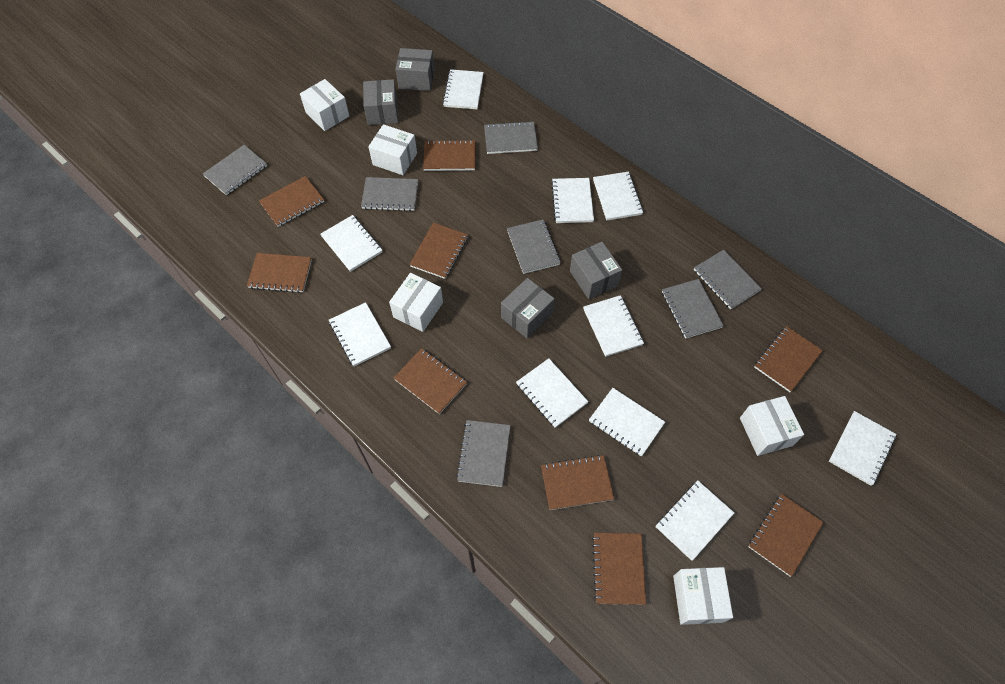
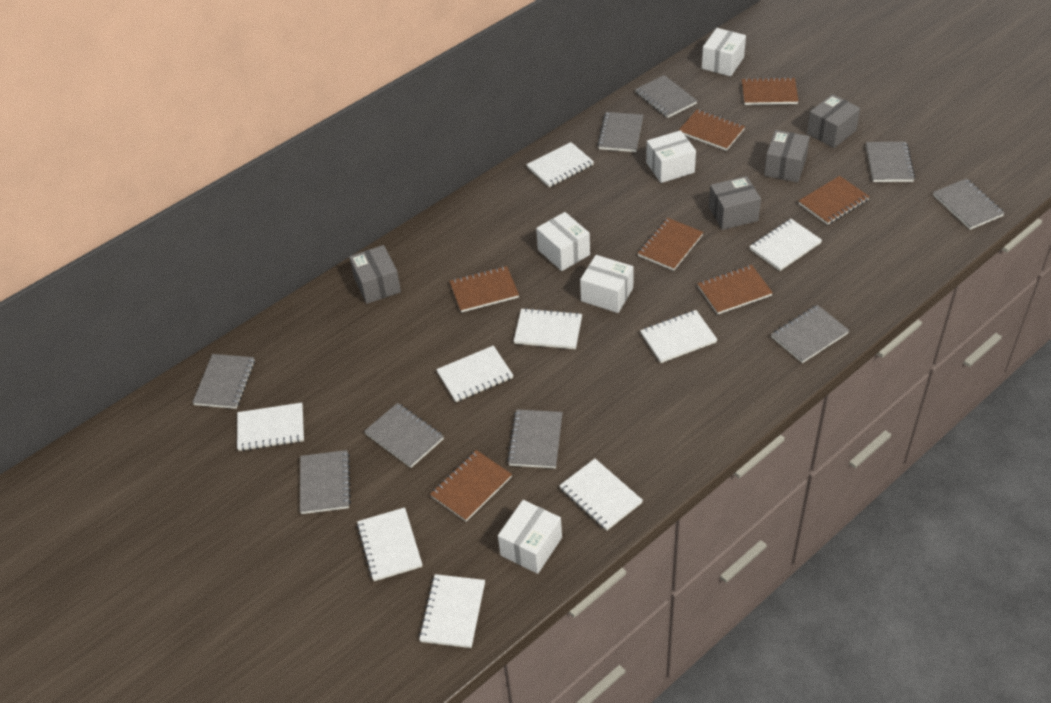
brown notebook: [247,253,312,293] [259,176,324,227] [394,348,467,414] [409,223,468,279] [423,139,475,171] [541,455,614,510] [592,533,646,605] [748,494,824,577] [754,326,823,392] = 9 -> [430,450,512,522] [450,266,519,313] [638,218,703,271] [678,109,745,151] [697,265,773,315] [742,77,799,105] [799,176,870,225] = 7
grey notebook: [203,145,267,195] [361,177,418,211] [456,420,511,487] [484,121,538,154] [507,219,561,274] [662,279,724,339] [694,250,762,309] = 7 -> [192,354,255,409] [300,450,351,514] [364,403,444,468] [507,409,563,468] [597,112,643,152] [635,75,697,118] [771,305,850,363] [866,142,915,182] [933,179,1004,230] = 9
white notebook: [320,215,383,272] [329,302,391,366] [442,69,484,109] [516,358,589,428] [551,178,594,223] [583,295,644,357] [589,388,665,456] [593,172,643,221] [656,481,734,561] [829,411,897,486] = 10 -> [237,403,304,451] [357,507,422,581] [419,574,485,648] [436,345,513,402] [514,308,582,349] [526,142,594,187] [559,459,643,531] [640,310,718,363] [749,219,822,271] = 9

